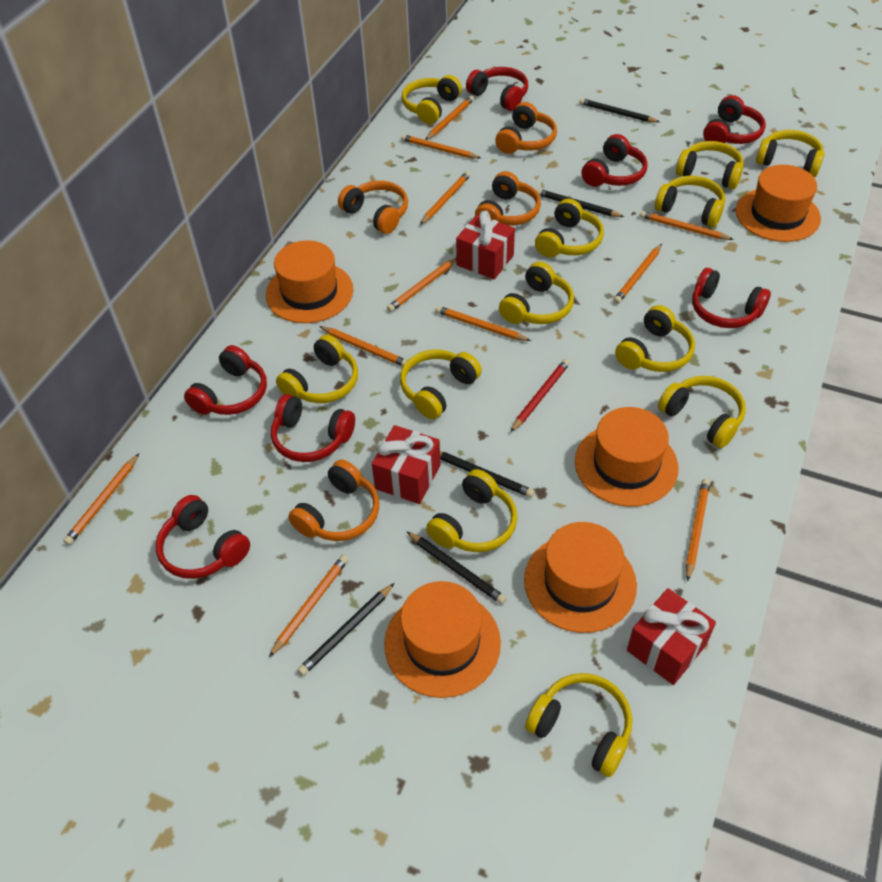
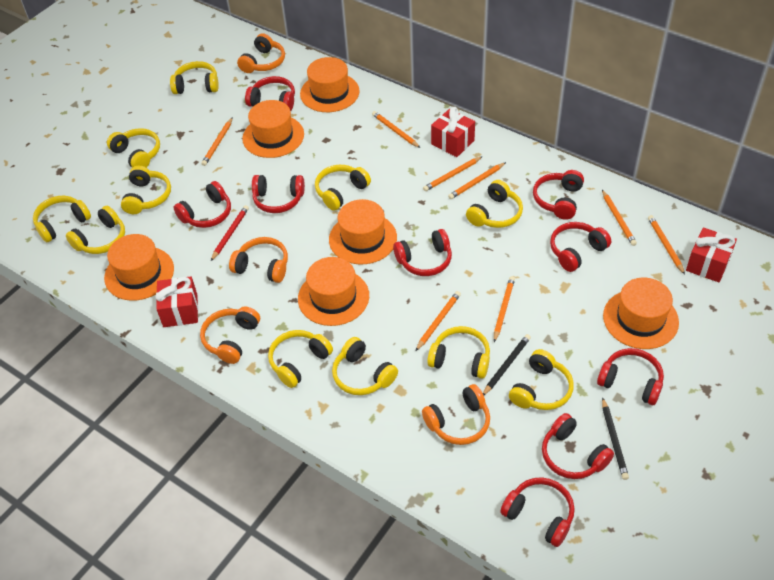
black pencil: [298,583,394,676] [406,531,507,604] [440,451,535,498] [536,189,624,217] [579,98,660,123] = 5 -> [483,334,531,395] [602,397,629,480] = 2
orange hat: [266,241,354,323] [384,581,501,698] [524,522,637,633] [575,407,678,507] [736,165,821,242] = 5 -> [104,234,174,301] [242,100,304,158] [298,257,369,326] [300,57,360,112] [329,199,397,265] [603,278,679,349] = 6
orange pencil: [63,454,139,545] [269,555,349,657] [319,326,408,366] [387,258,457,312] [401,134,481,159] [420,171,471,225] [425,96,474,140] [435,306,531,341] [614,244,662,304] [640,211,734,240] [686,479,710,581] = 11 -> [201,117,233,166] [372,111,420,148] [416,291,461,351] [423,156,483,191] [448,162,506,199] [494,276,515,342] [602,190,637,246] [648,215,685,275] = 8
red headphones: [156,495,250,579] [184,345,267,415] [271,394,355,462] [466,67,528,111] [581,134,648,187] [692,268,771,328] [703,95,766,144] = 7 -> [174,181,231,228] [245,76,295,111] [252,175,305,213] [393,229,452,276] [500,477,575,547] [533,170,584,220] [542,413,614,479] [550,222,611,272] [597,348,664,405] = 9
yellow headphones: [276,334,358,403] [400,350,482,419] [402,75,462,124] [426,469,517,552] [499,262,574,324] [525,673,632,777] [535,199,604,257] [615,305,695,372] [655,176,725,227] [658,376,746,448] [676,141,744,189] [756,130,825,177] = 12 -> [33,196,91,242] [66,206,125,254] [107,128,160,168] [121,166,171,214] [170,61,219,94] [268,330,333,388] [315,165,371,211] [332,337,398,395] [427,326,490,379] [466,180,523,228] [509,349,574,410] = 11

